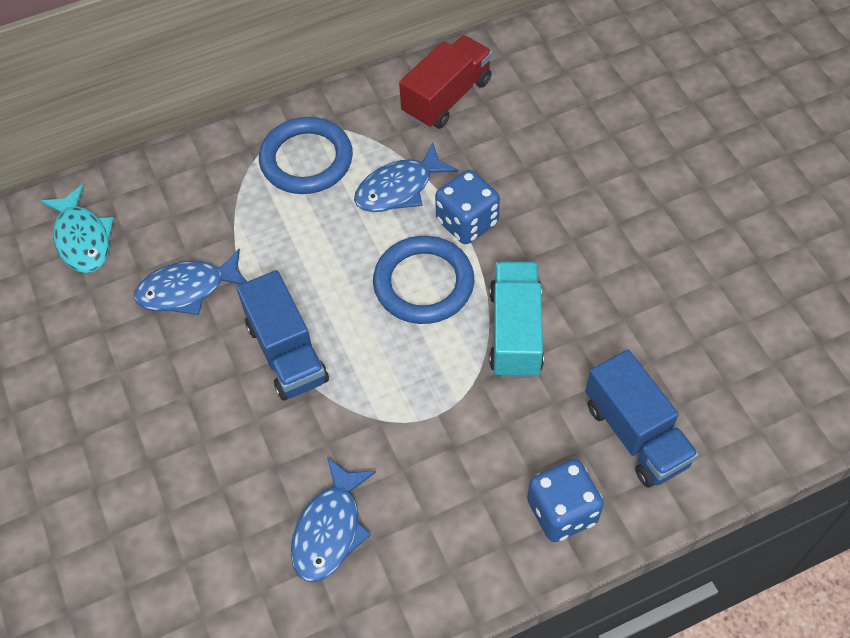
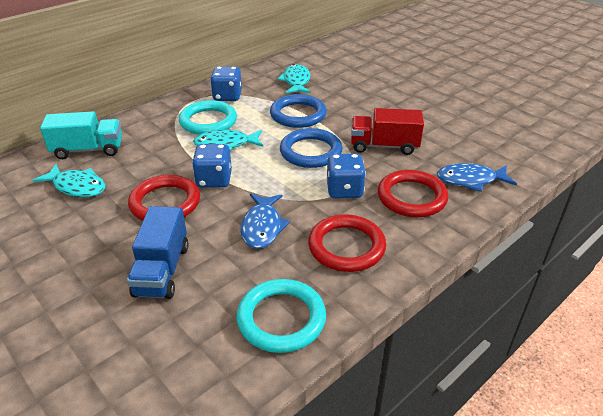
blue dice: [435,170,500,244] [527,459,604,542] = 2 -> [192,144,232,187] [210,66,242,101] [326,154,366,198] = 3
blue fish: [134,249,247,315] [291,457,376,582] [354,143,458,212] = 3 -> [240,194,290,249] [437,163,517,192] = 2
blue truck: [236,270,329,400] [585,350,699,488] = 2 -> [127,206,189,299] = 1
red ring: none = 0 -> [128,175,200,221] [308,214,386,272] [378,170,449,218] = 3
turquoise fish: [41,184,114,273] = 1 -> [33,164,105,197] [193,129,263,151] [277,64,311,93] = 3
turquoise ring: none = 0 -> [179,100,237,135] [237,279,326,353] = 2

